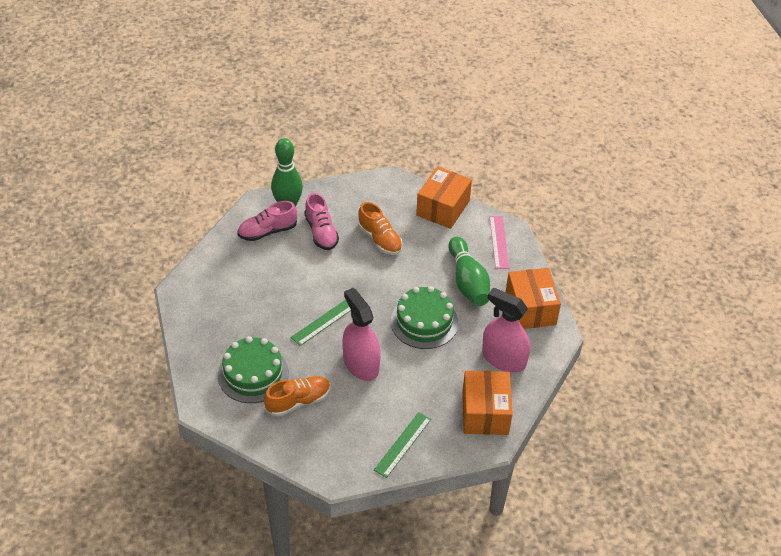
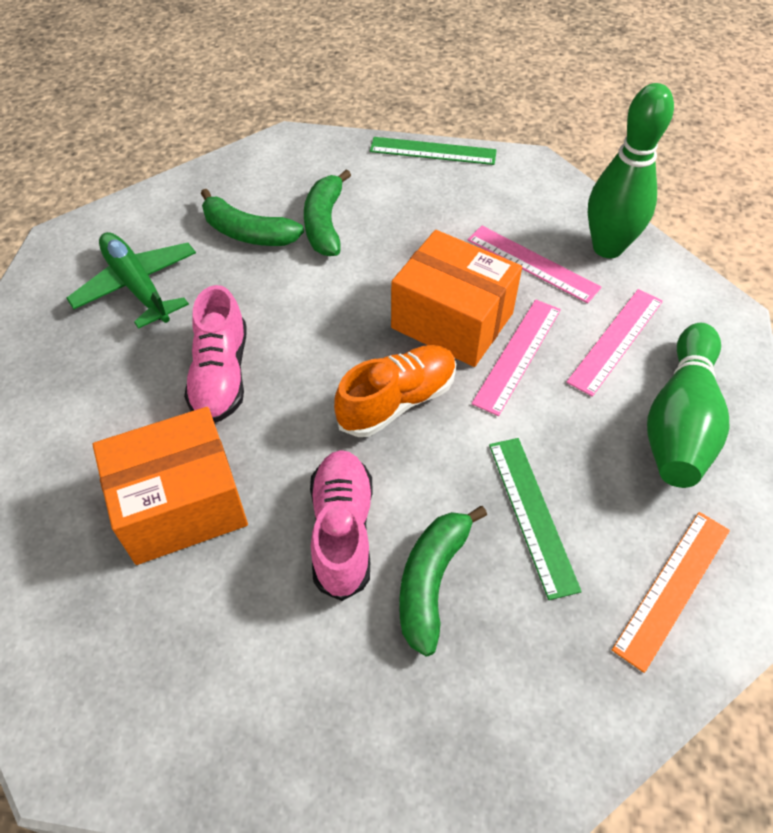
green banana: none = 0 -> [201,189,304,246] [304,170,351,256] [399,506,487,656] = 3
green cake: [218,336,289,403] [391,286,458,349] = 2 -> none = 0
green plane: none = 0 -> [66,232,196,329] = 1
orange box: [416,166,472,229] [462,371,513,435] [506,268,561,329] = 3 -> [93,407,248,565] [391,230,522,367] = 2
orange ruler: none = 0 -> [612,512,730,673] = 1
orange shoe: [264,376,330,417] [358,202,403,255] = 2 -> [334,345,456,437] = 1
pink ruler: [489,216,509,269] = 1 -> [468,226,602,303] [472,300,561,416] [566,289,663,397] = 3
pink spray bottle: [342,288,381,381] [482,288,530,373] = 2 -> none = 0

